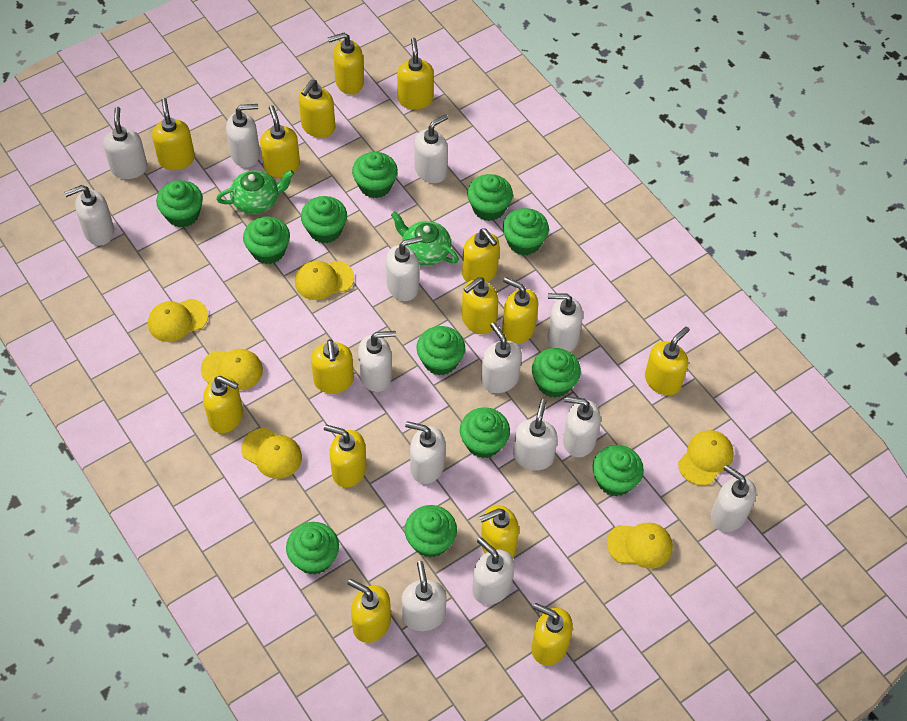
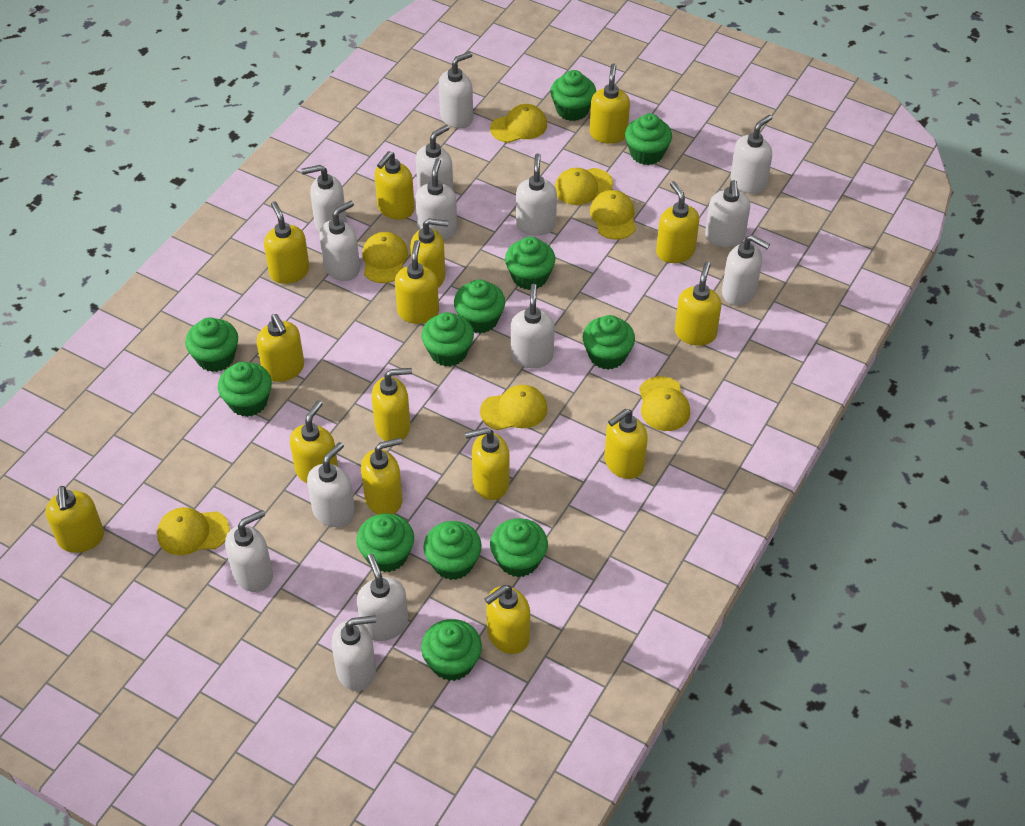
green teapot: [216,170,294,214] [391,211,459,266] = 2 -> none = 0
yellow cap: [148,299,208,342] [201,349,263,391] [241,428,302,479] [295,261,354,300] [607,523,673,569] [678,430,734,486] = 6 -> [157,507,230,555] [362,232,408,283] [480,385,547,430] [490,104,547,143] [555,168,613,205] [590,190,636,240] [639,376,690,431] = 7

